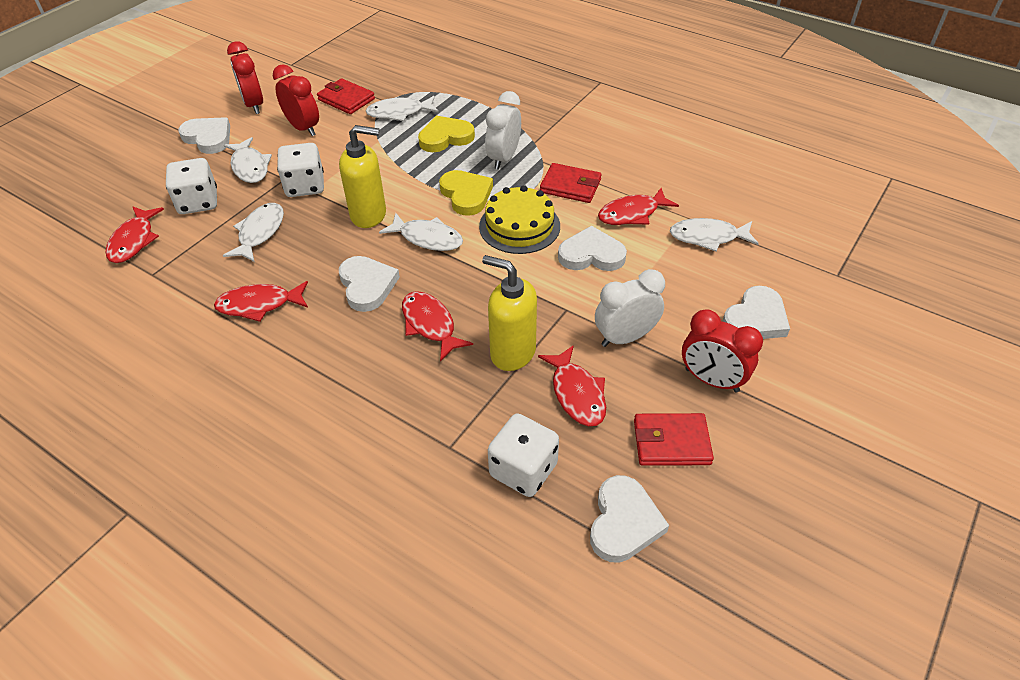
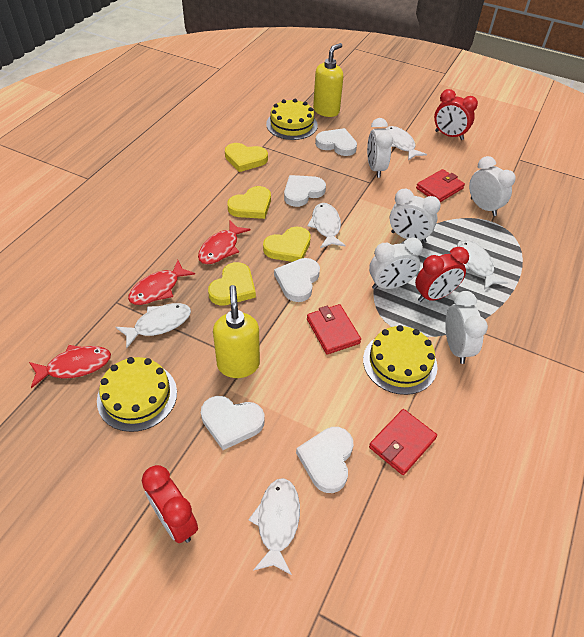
red fish: [106,206,164,263] [214,281,308,322] [402,291,473,361] [538,345,606,426] [598,188,679,225] = 5 -> [29,345,111,388] [128,260,195,305] [198,221,251,264] = 3
white clock: [485,91,521,170] [595,269,665,347] = 2 -> [367,118,393,178] [369,237,423,289] [389,189,441,243] [445,291,488,364] [469,156,516,216] = 5
white dice: [166,158,217,214] [277,143,324,197] [488,413,559,497] = 3 -> none = 0
yellow cake: [479,185,560,254] = 1 -> [97,357,177,432] [266,99,318,140] [363,325,438,395] = 3
yellow heart: [418,116,475,152] [439,170,493,216] = 2 -> [208,262,256,306] [225,143,268,172] [227,186,271,219] [263,227,311,262] = 4

